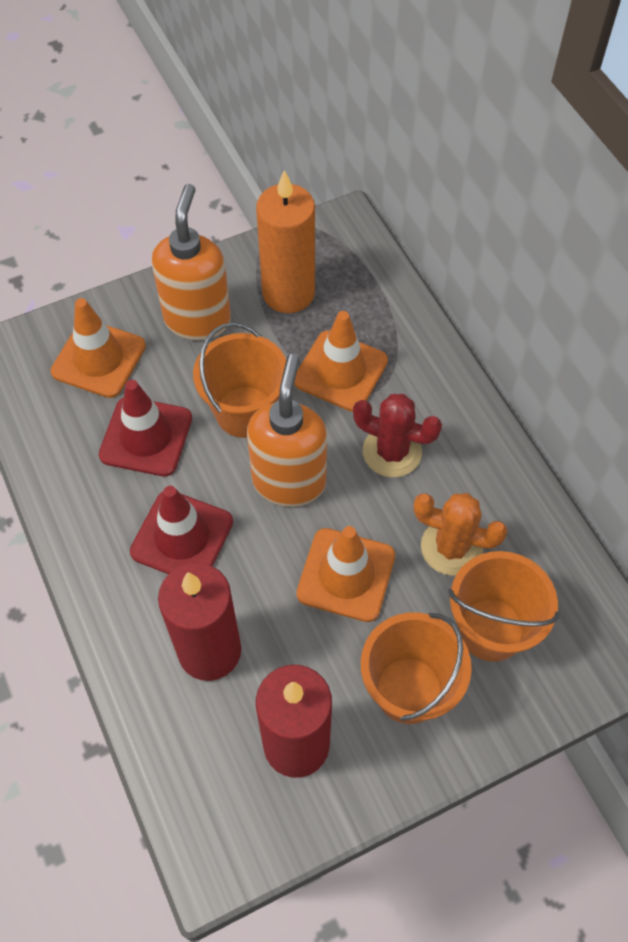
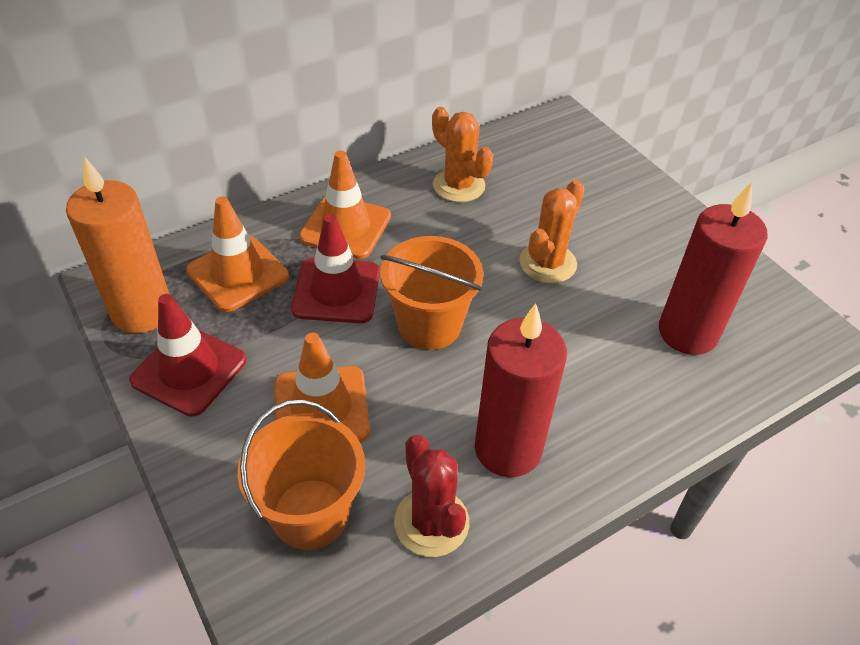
orange bucket: [193,322,286,438] [361,613,472,724] [448,551,560,662] = 3 -> [238,399,365,550] [380,236,483,350] = 2
orange cactus: [413,493,508,576] = 1 -> [432,107,493,202] [519,180,585,283] = 2
orange soap dispenser: [152,184,231,340] [247,354,327,507] = 2 -> none = 0

